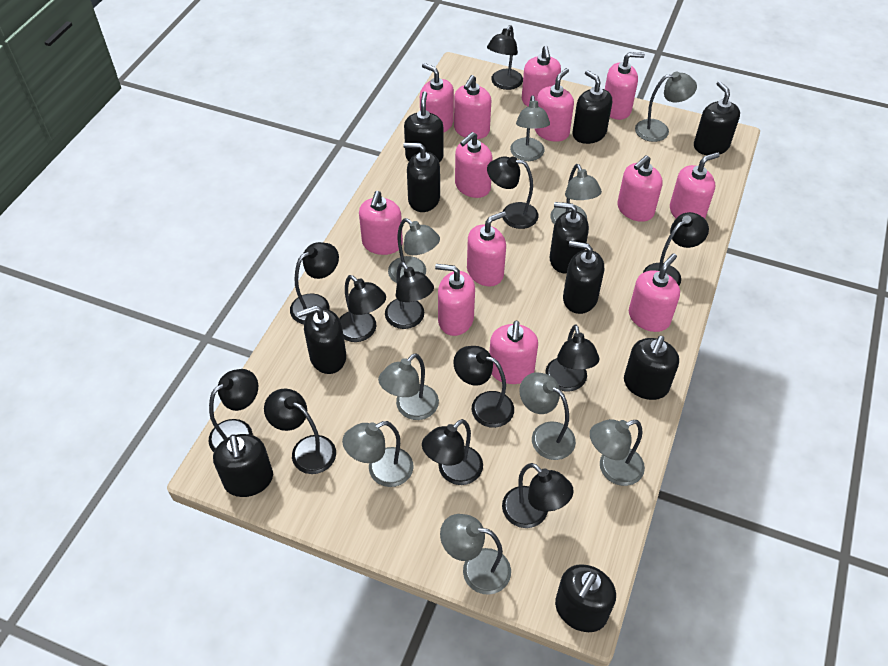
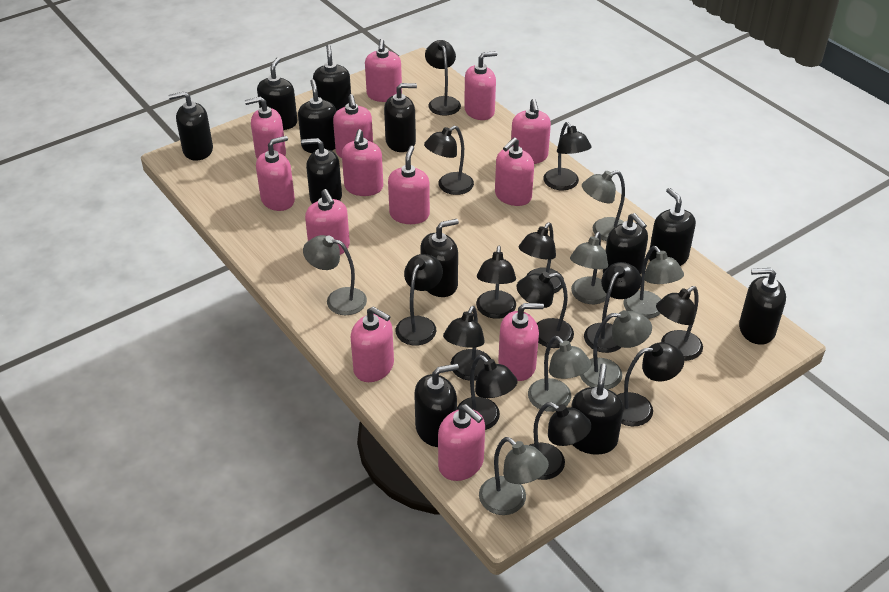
black lamp: [209,369,258,452] [264,389,336,474] [290,242,339,324] [339,275,386,342] [385,262,434,329] [422,419,483,485] [454,346,514,428] [487,25,523,90] [487,156,538,229] [502,463,574,528] [545,324,599,391] [643,212,709,286] = 12 -> [396,254,443,346] [424,126,474,195] [425,40,461,116] [443,306,491,381] [457,355,518,430] [476,246,516,319] [517,271,574,348] [519,223,564,293] [530,402,592,480] [543,122,591,190] [584,262,641,353] [618,342,684,426] [656,286,703,361] = 13
black soap dispenser: [213,434,273,497] [297,305,346,374] [403,143,440,212] [404,91,443,162] [550,202,589,274] [555,564,616,632] [563,241,604,314] [573,70,612,144] [624,336,679,400] [694,81,740,155] = 10 -> [169,91,213,161] [257,57,298,130] [298,79,336,153] [301,138,342,204] [313,44,351,112] [384,83,417,152] [414,363,459,447] [420,219,459,297] [571,364,624,455] [603,213,648,275] [649,188,696,266] [739,268,786,345] = 12
grey lamp: [342,421,414,487] [378,353,439,420] [388,218,440,283] [440,514,511,595] [510,95,550,161] [519,372,576,460] [550,164,602,224] [590,419,645,486] [635,72,697,142] = 9 -> [303,235,367,315] [479,437,549,515] [528,336,591,412] [570,232,608,304] [580,310,652,389] [582,171,625,241] [623,246,684,319] = 7

